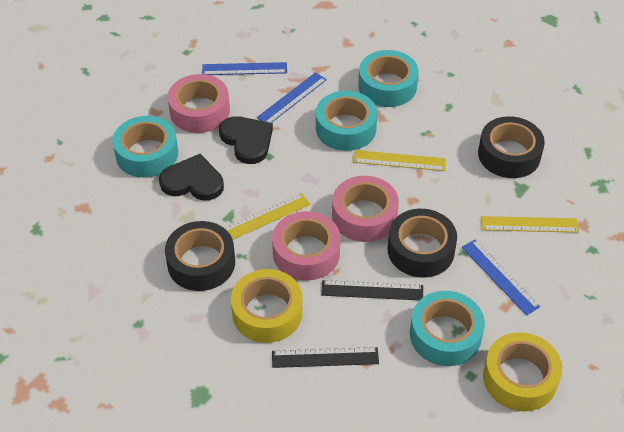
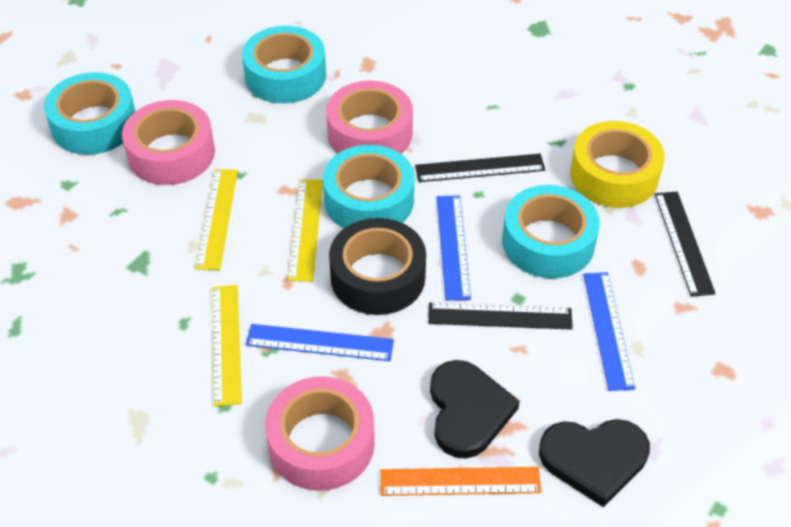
black ruler: [272,347,379,368] [321,280,423,300] = 2 -> [415,154,545,182] [428,302,573,330] [655,192,716,297] = 3
black tape: [165,221,235,291] [388,209,457,278] [478,116,545,178] = 3 -> [329,218,426,315] = 1
orange ruler: none = 0 -> [380,467,541,496] = 1
yellow tape: [231,269,303,343] [483,332,562,411] = 2 -> [570,121,665,208] = 1

